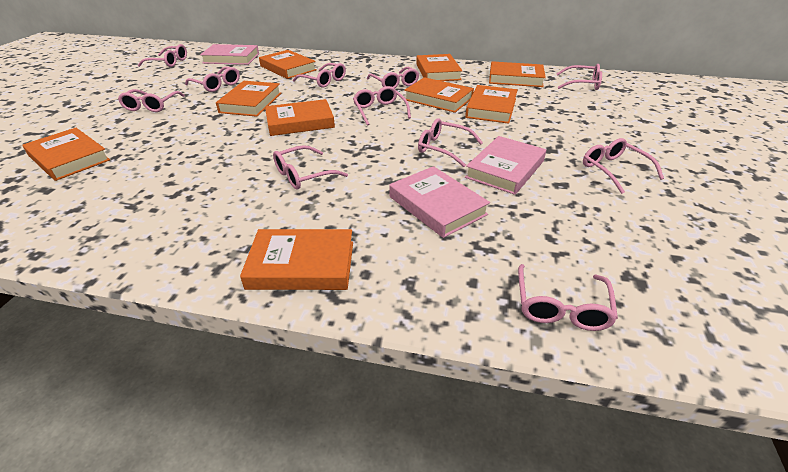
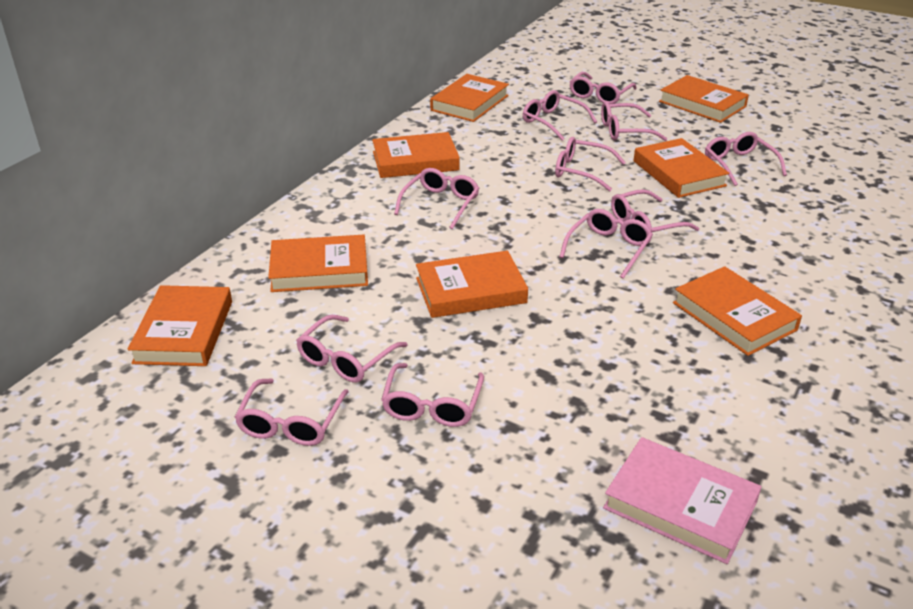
orange book: [22,128,110,181] [216,81,281,117] [240,229,353,290] [259,50,317,79] [265,99,335,136] [404,77,474,113] [416,54,462,81] [465,85,518,124] [489,61,546,87] = 9 -> [128,285,232,366] [268,235,368,292] [372,132,460,178] [416,251,528,318] [430,74,509,122] [634,138,729,198] [659,75,749,123] [673,266,802,356] = 8
pink book: [200,44,259,65] [389,166,490,238] [465,136,546,195] = 3 -> [603,437,762,564] = 1

